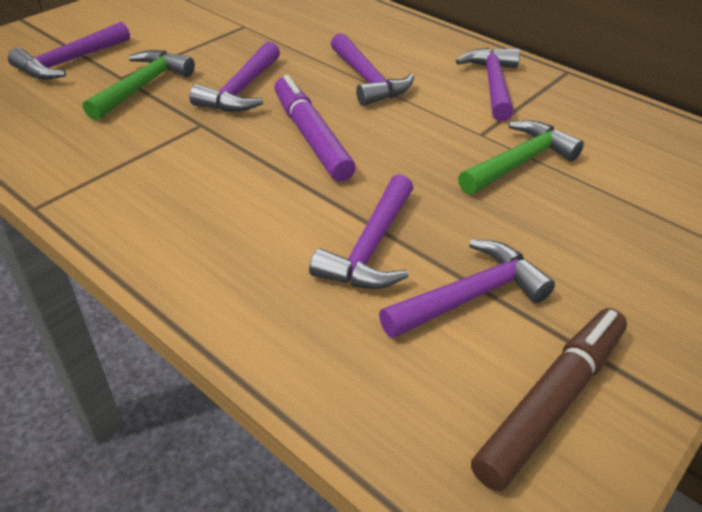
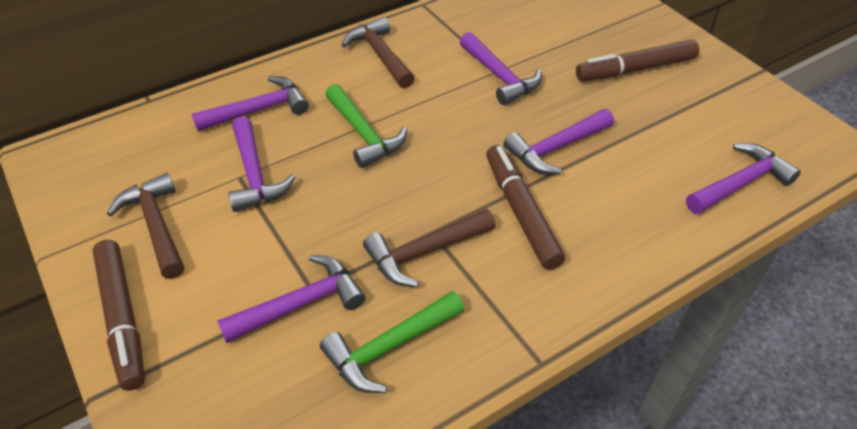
brown hammer: none = 0 -> [107,173,184,279] [342,17,415,88] [363,209,496,288] = 3
brown marker: [471,308,627,491] = 1 -> [92,240,145,391] [486,145,565,270] [576,40,699,81] = 3
purple marker: [274,75,356,182] = 1 -> none = 0

